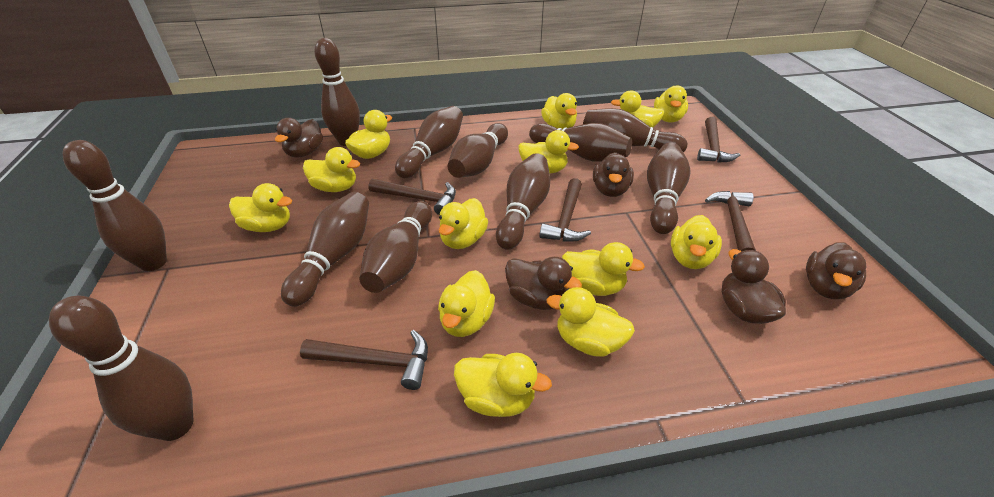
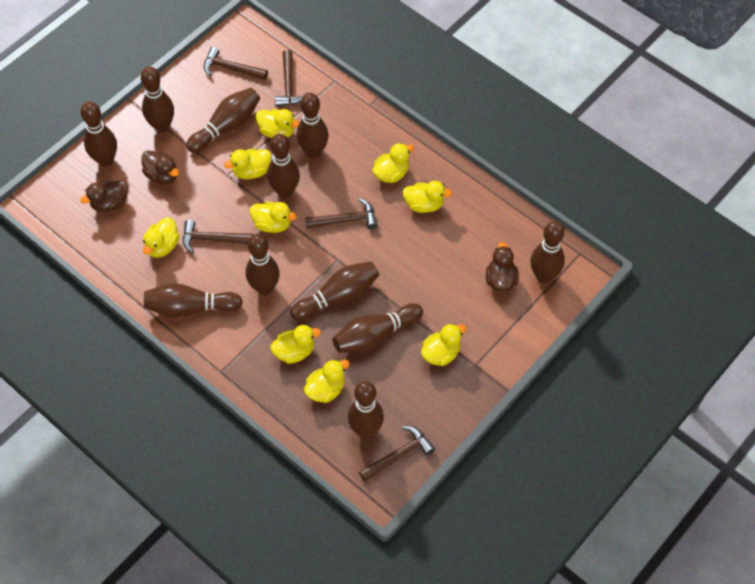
brown duck: [275,118,323,157] [505,257,582,310] [593,152,634,197] [722,249,786,324] [806,242,867,299] = 5 -> [80,180,128,212] [142,150,179,184] [486,242,519,292] = 3
yellow duck: [229,183,292,232] [303,147,360,192] [345,110,392,159] [438,270,495,337] [439,198,488,249] [454,353,552,417] [519,130,579,174] [541,93,577,129] [547,287,635,357] [562,242,645,296] [611,90,664,128] [654,85,688,122] [671,215,722,269] = 13 -> [143,217,180,258] [224,149,271,179] [249,202,297,233] [256,109,299,138] [270,325,321,364] [304,359,350,403] [372,143,414,183] [402,181,452,213] [421,323,467,366] = 9

